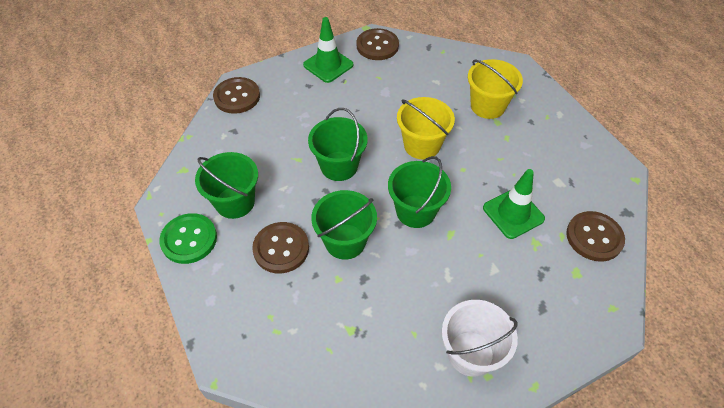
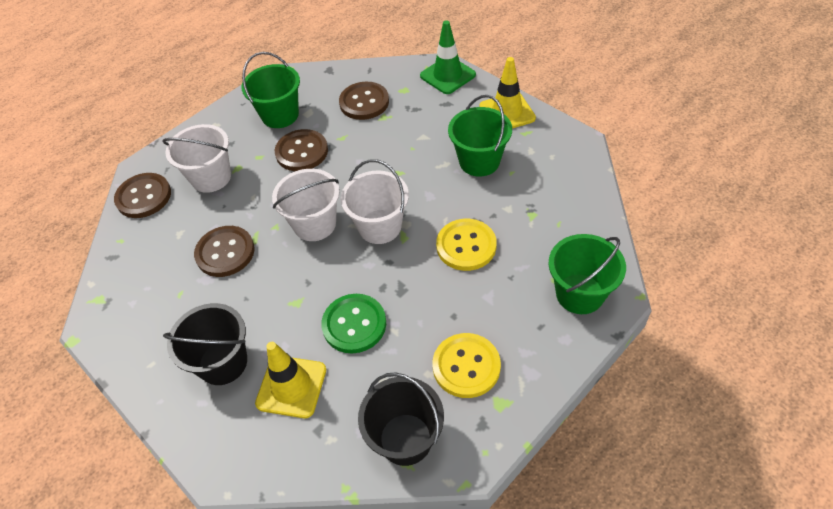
black bucket: none = 0 -> [163,303,247,385] [358,372,444,466] = 2
green bucket: [195,152,258,219] [308,108,368,181] [311,190,377,260] [388,156,451,228] = 4 -> [241,52,300,128] [448,95,512,177] [549,234,626,314] = 3
green traffic cone: [303,17,353,83] [483,169,545,239] = 2 -> [420,20,476,94] = 1
white bucket: [442,300,518,377] = 1 -> [162,124,231,193] [272,169,340,241] [341,159,409,244] = 3
yellow bucket: [397,97,455,159] [468,59,523,119] = 2 -> none = 0
yellow button: none = 0 -> [432,333,501,398] [436,219,497,271] = 2
yellow traffic cone: none = 0 -> [255,342,326,418] [479,57,536,129] = 2

